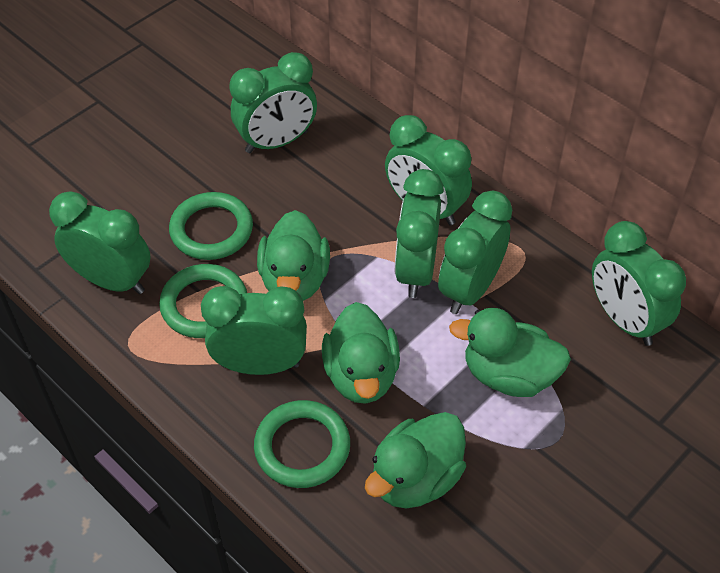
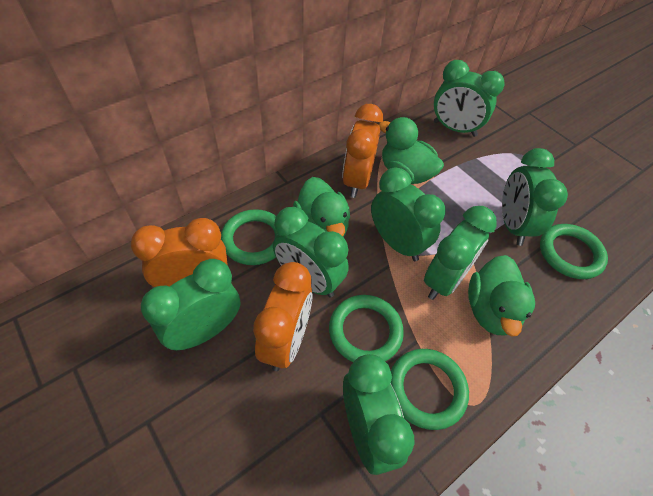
green duck: [257,210,330,301] [322,302,400,404] [365,412,466,508] [449,308,571,397] = 4 -> [293,177,350,237] [379,117,444,184] [468,255,535,337] = 3
green ring: [159,264,247,338] [169,192,253,260] [254,400,350,488] = 3 -> [221,209,278,265] [329,295,404,362] [391,349,469,430] [540,224,608,279] = 4
orange clock: none = 0 -> [131,218,228,287] [253,262,313,371] [342,104,383,198] = 3

